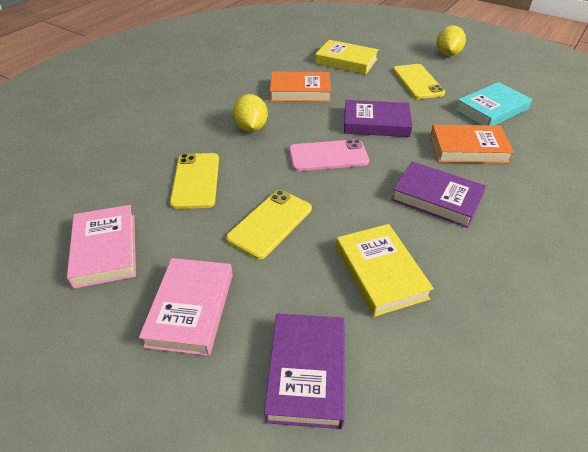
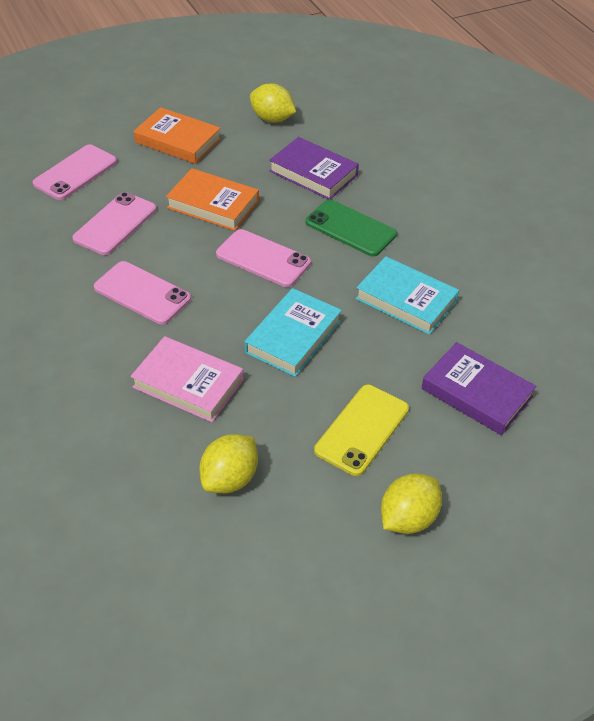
green phone: none = 0 -> [306,200,397,256] = 1
pink book: [67,205,136,289] [139,258,233,356] = 2 -> [131,336,244,422] = 1
pink phone: [289,139,369,171] = 1 -> [33,144,117,200] [72,192,157,255] [94,261,191,325] [216,229,311,287] = 4
purple book: [264,313,344,429] [344,100,413,137] [391,162,486,228] = 3 -> [269,137,359,200] [422,342,536,435] = 2
turquoise book: [455,82,532,125] = 1 -> [245,288,342,377] [355,256,459,335] = 2
yellow book: [315,40,379,74] [336,224,434,317] = 2 -> none = 0
yellow lemon: [232,94,268,132] [436,25,466,56] = 2 -> [199,434,258,493] [250,83,296,123] [381,474,442,534] = 3
yellow phone: [170,153,219,209] [226,190,312,259] [393,64,445,99] = 3 -> [314,385,409,476] = 1

